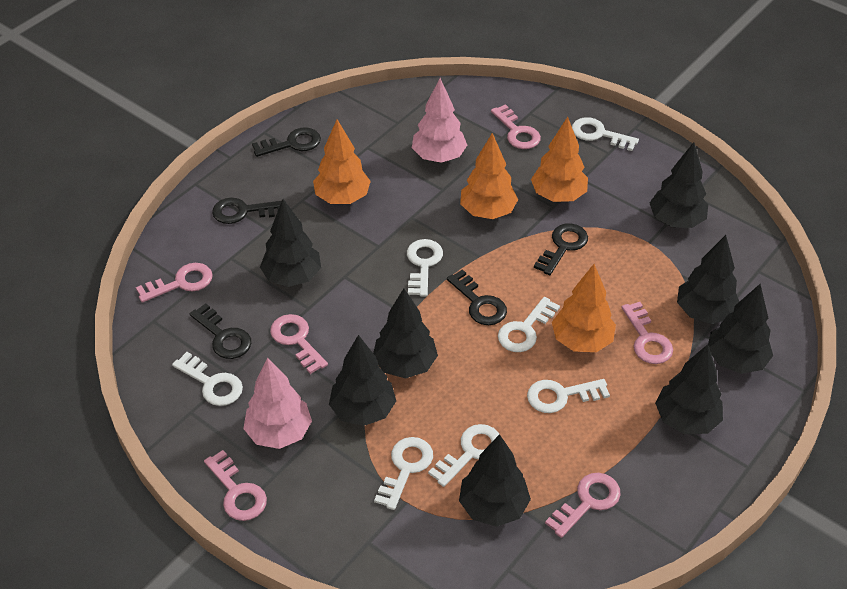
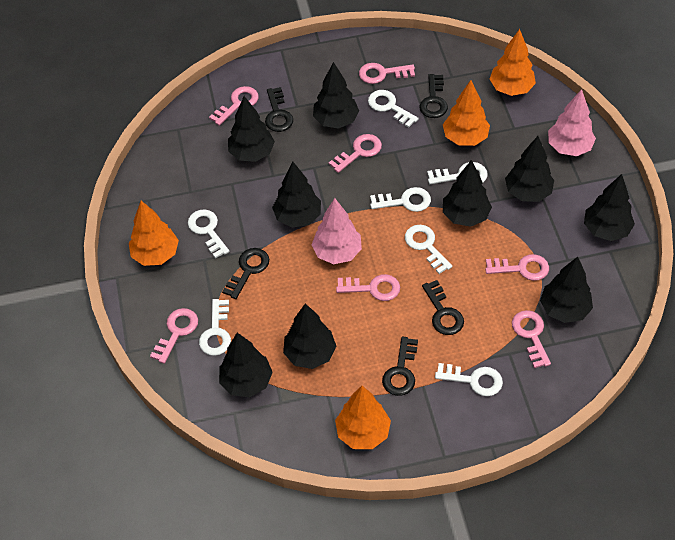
black tree: [260,199,321,287] [329,335,396,426] [373,288,438,378] [459,434,531,527] [650,142,708,228] [655,344,723,434] [677,235,739,324] [708,284,773,374] = 8 -> [219,333,273,397] [228,96,275,162] [272,162,321,228] [283,303,336,369] [313,62,359,128] [443,160,492,227] [505,136,554,202] [540,257,593,323] [584,174,635,241] = 9
pink key: [136,263,213,303] [204,450,267,521] [270,314,328,374] [491,104,541,149] [545,473,621,538] [621,302,673,364] = 6 -> [150,308,198,364] [209,86,259,126] [329,134,382,173] [336,274,400,301] [359,63,415,84] [485,254,549,281] [512,310,551,368] = 7

